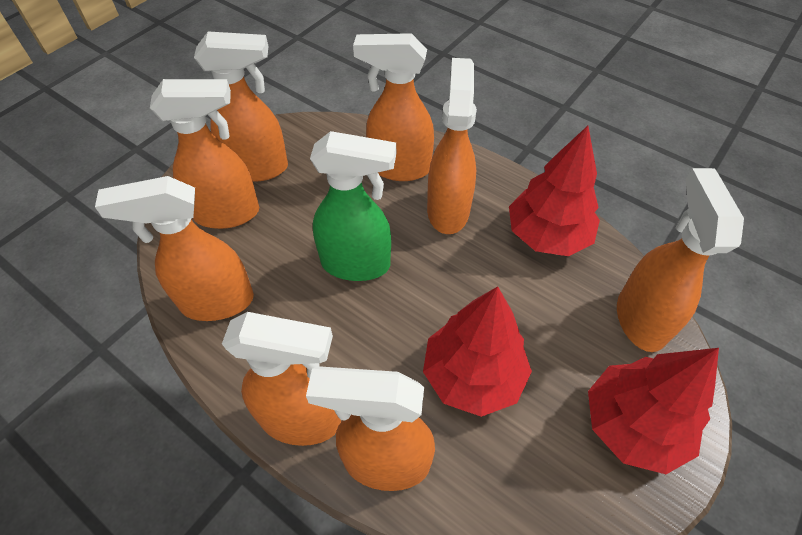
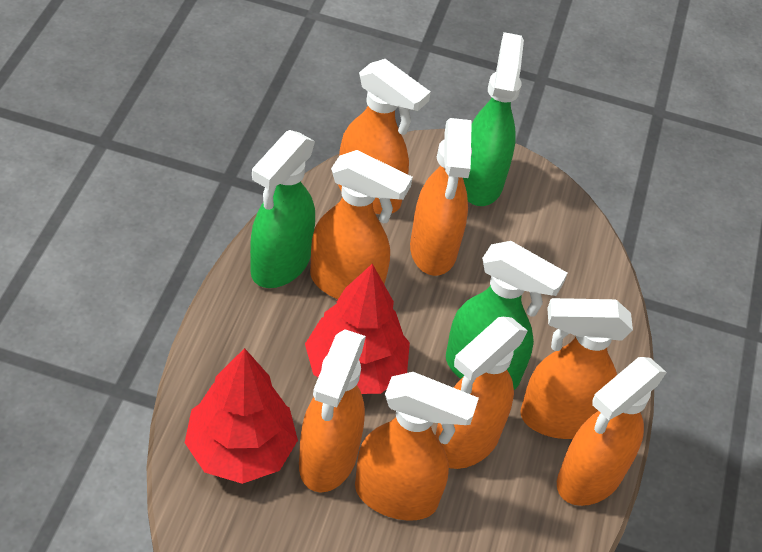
green spray bottle: [310,131,396,281] = 1 -> [250,130,315,288] [446,241,567,390] [463,32,524,206] = 3
red tree: [423,286,532,417] [509,126,600,256] [588,348,719,474] = 3 -> [185,348,298,484] [305,264,410,394] = 2

